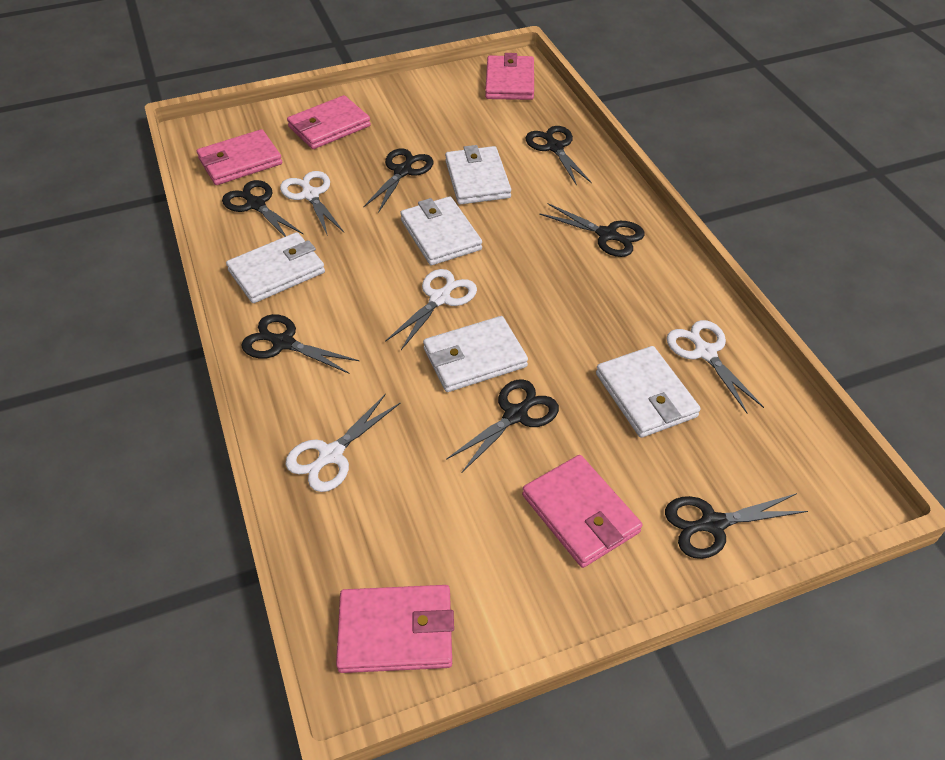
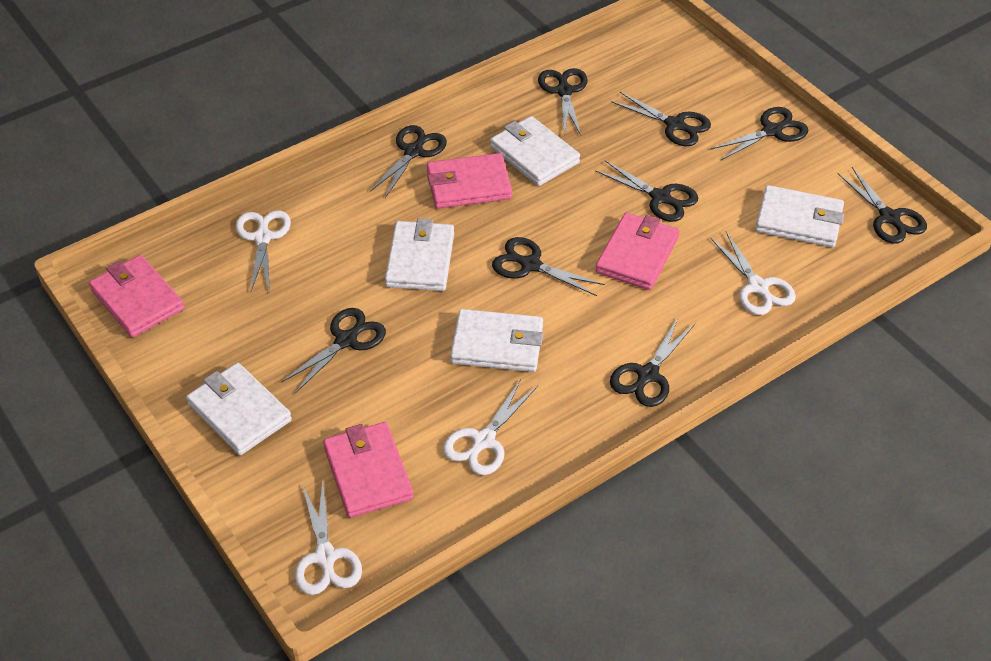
black scissors: [222,180,304,237] [241,314,359,374] [363,149,434,213] [446,379,559,472] [526,126,592,186] [539,203,645,257] [665,493,808,559] = 7 -> [281,308,386,393] [370,125,447,198] [492,237,605,296] [538,68,588,136] [595,160,698,222] [610,318,695,407] [611,92,711,146] [711,107,808,160] [838,167,927,244] = 9
pink wallet: [197,129,282,185] [287,95,371,149] [336,585,454,673] [485,53,534,100] [522,455,642,568] = 5 -> [89,255,184,338] [323,422,414,518] [427,153,512,209] [595,213,679,290] = 4

